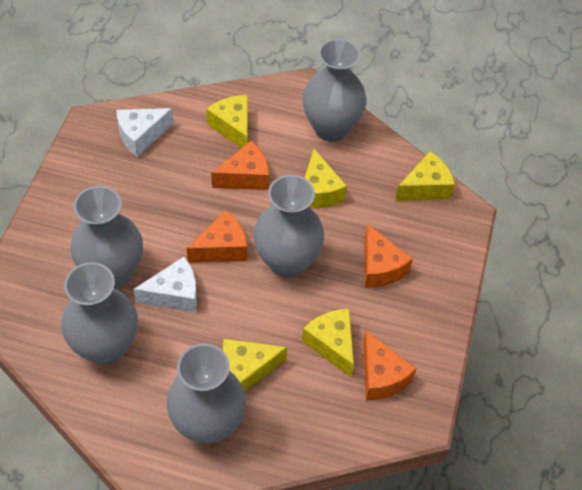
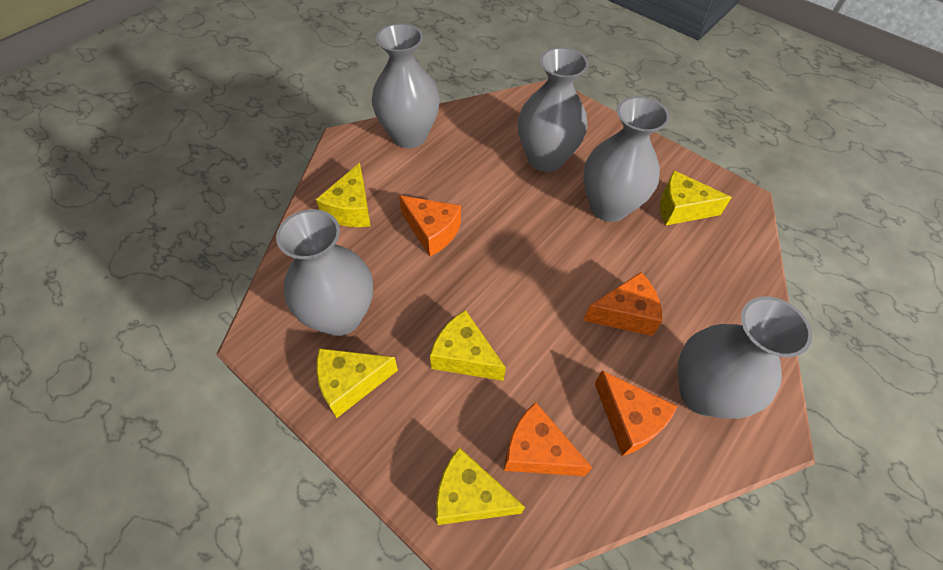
white cheese: [116,108,174,157] [133,257,197,312] = 2 -> none = 0

